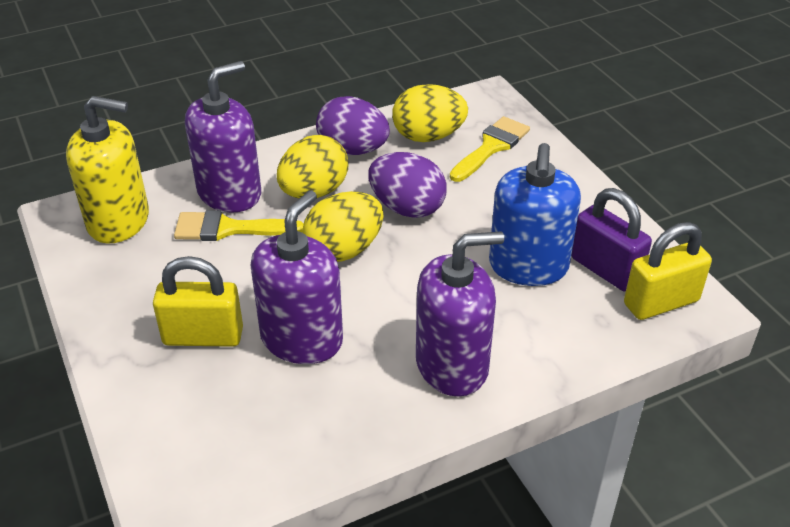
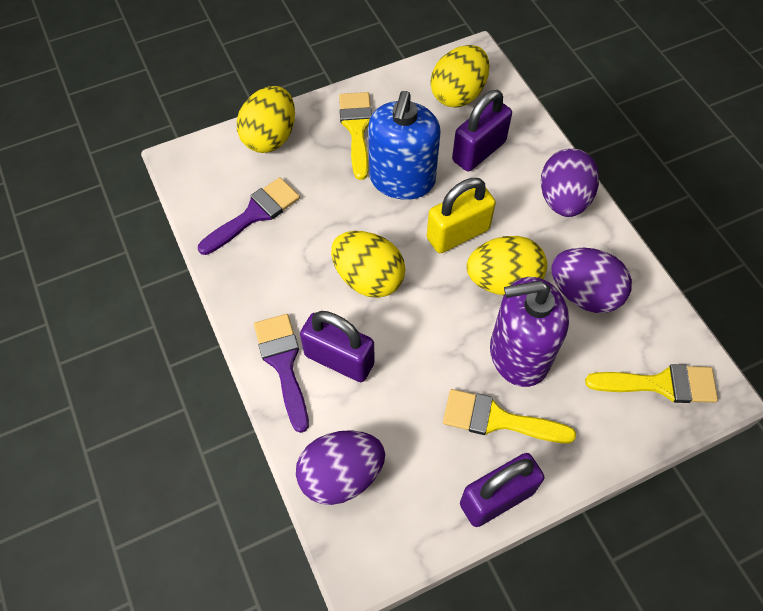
purple brush: none = 0 -> [198,177,300,255] [254,314,309,433] = 2
purple egg: [316,96,390,155] [368,152,447,218] = 2 -> [296,430,385,505] [541,148,599,217] [551,248,632,313] = 3
purple padlock: [571,188,652,292] = 1 -> [300,311,375,382] [452,90,512,172] [460,453,545,527] = 3
purple soap dispenser: [185,61,261,213] [251,190,343,364] [416,231,504,397] = 3 -> [490,277,569,387] = 1
yellow brush: [174,210,304,241] [450,116,530,182] = 2 -> [339,92,372,180] [443,389,576,444] [585,364,718,403] = 3
yellow egg: [277,135,349,199] [303,191,383,262] [392,84,468,142] = 3 -> [237,86,295,153] [331,231,406,298] [431,45,490,108] [467,236,547,295] = 4
yellow padlock: [153,256,243,347] [624,222,712,320] = 2 -> [427,178,496,253] = 1
yellow soap dispenser: [66,96,149,243] = 1 -> none = 0

